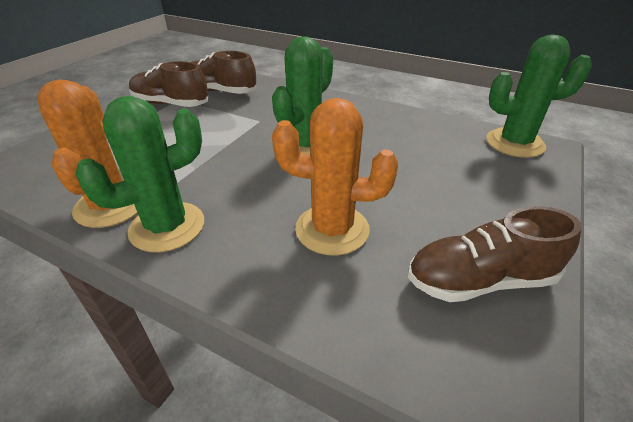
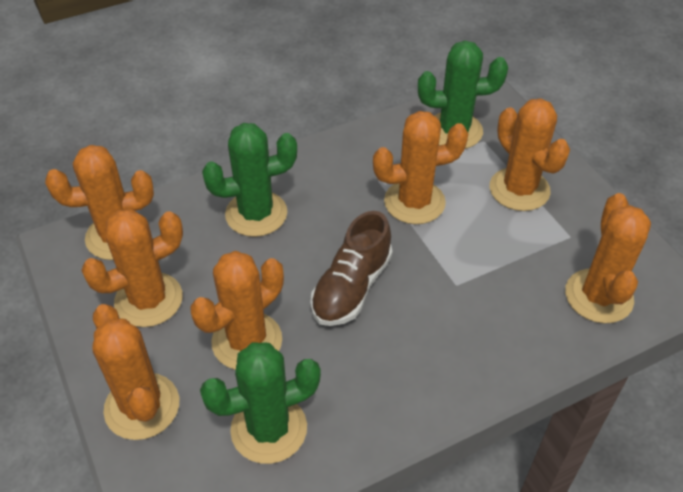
brown shoe: [129,61,208,107] [191,51,256,94] [408,206,581,302] = 3 -> [310,211,393,326] = 1
orange cactus: [37,79,138,228] [272,98,398,256] = 2 -> [45,145,154,260] [81,209,183,327] [92,304,179,440] [190,251,284,370] [373,111,468,224] [490,98,570,211] [565,193,651,323] = 7

